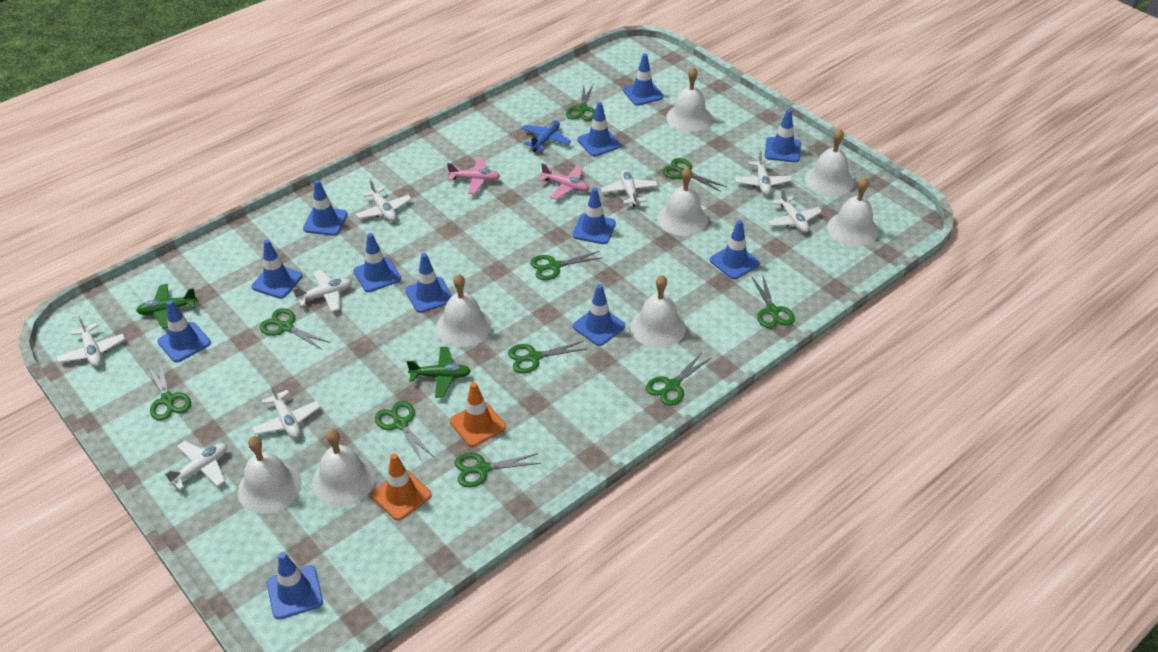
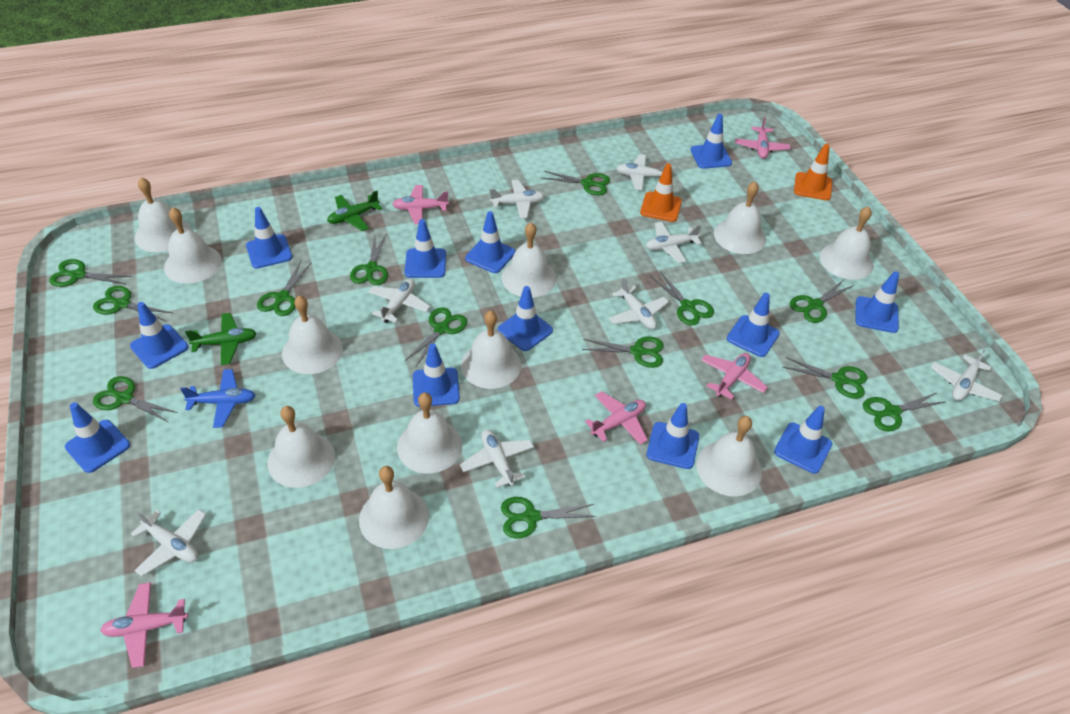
green scissors: [148,363,191,421] [260,308,330,349] [375,401,435,463] [455,453,541,488] [508,341,587,374] [530,251,602,280] [566,85,595,121] [646,352,711,406] [662,158,727,192] [751,276,795,328] = 10 -> [49,259,132,287] [93,286,172,321] [93,376,178,422] [257,261,312,316] [350,233,388,285] [405,307,467,366] [501,497,597,538] [541,171,610,195] [582,337,664,368] [650,272,714,325] [783,357,867,399] [790,280,854,323] [863,392,945,431] = 13
pink plane: [447,158,500,194] [539,163,589,200] = 2 -> [100,582,188,668] [393,185,449,224] [585,391,648,445] [701,353,768,400] [735,117,790,159] = 5
white bell: [238,436,302,514] [312,429,375,507] [436,274,491,347] [631,275,686,348] [658,167,708,236] [666,67,712,132] [805,129,854,196] [827,177,879,246] = 8 -> [135,177,190,252] [164,207,221,283] [268,406,335,488] [282,296,343,374] [359,466,429,549] [397,392,462,473] [461,310,521,389] [501,223,556,298] [696,416,762,496] [714,182,766,254] [820,206,874,280] = 11

